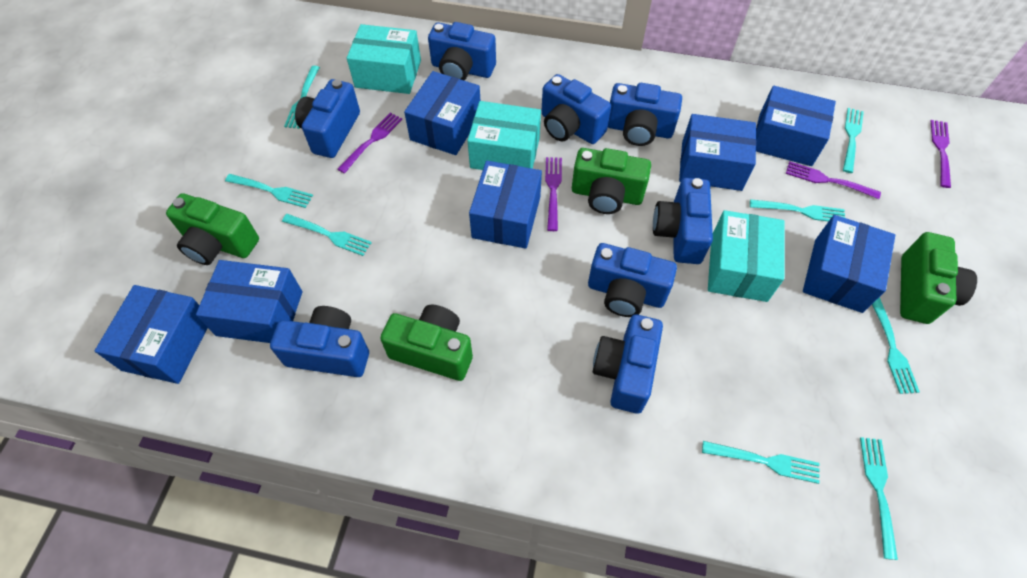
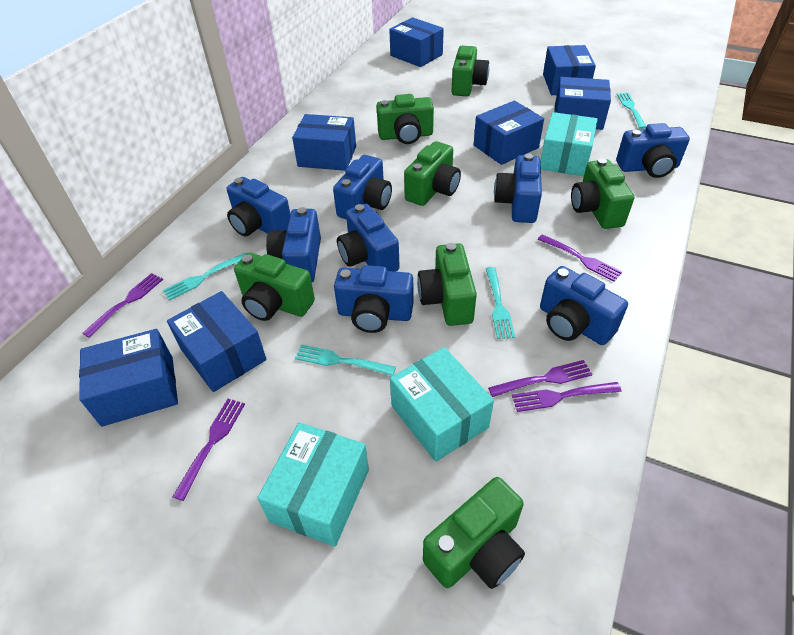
green camera: [166,193,259,265] [380,305,473,381] [572,148,651,214] [900,232,977,324] = 4 -> [234,252,315,321] [377,94,434,144] [404,141,461,206] [417,243,477,326] [423,477,525,589] [452,46,489,96] [571,158,634,229] = 7
purple fork: [338,113,402,174] [545,157,562,231] [786,161,881,199] [931,120,951,188] = 4 -> [82,273,163,337] [172,399,245,501] [488,360,593,397] [512,382,621,412] [538,234,622,281] = 5
turquoise fork: [225,174,313,208] [282,214,372,256] [284,66,320,129] [702,441,819,484] [750,199,845,222] [843,108,864,173] [860,437,898,560] [872,297,920,394] = 8 -> [163,253,246,301] [295,344,396,376] [486,267,515,339] [617,93,646,129] = 4

